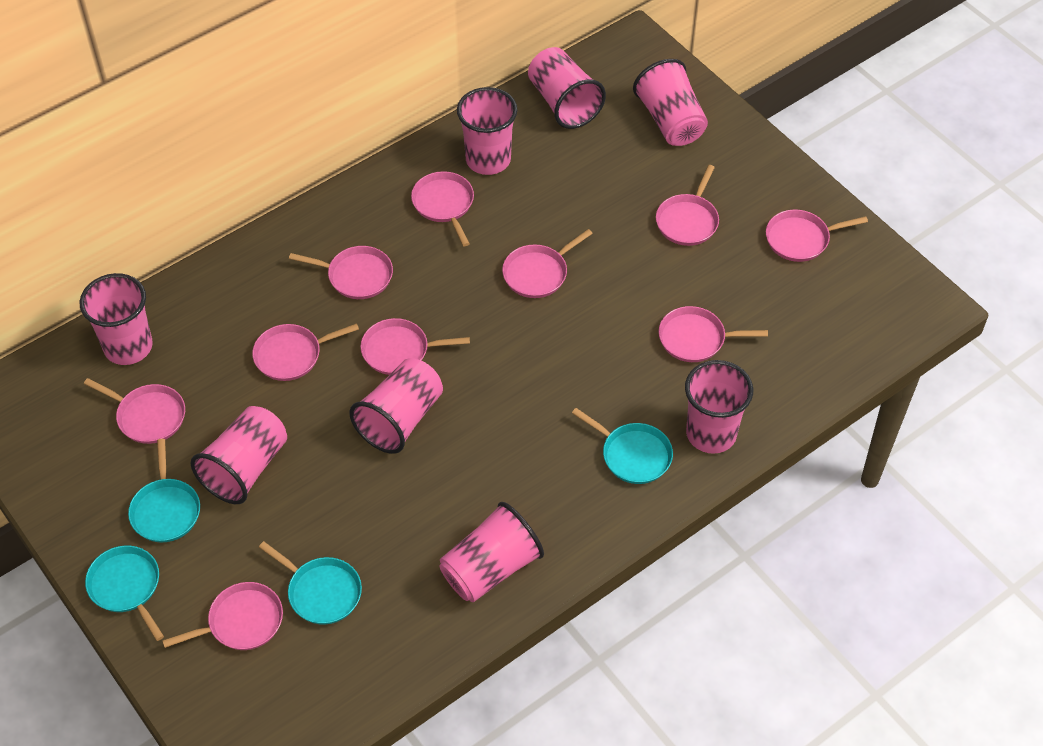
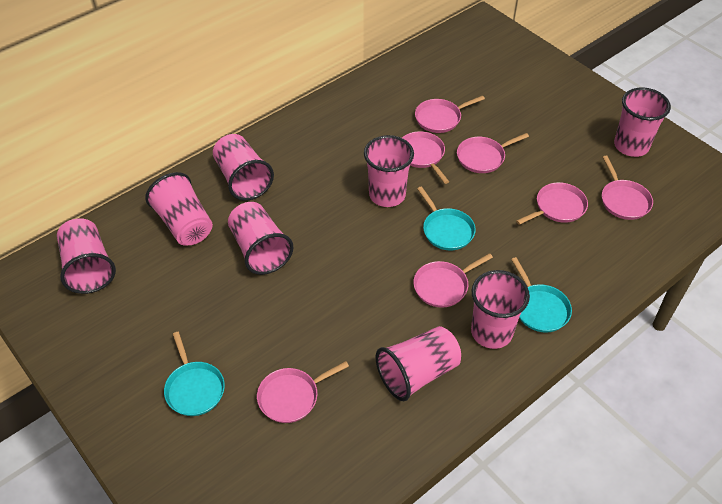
pink pan: [84,378,185,444] [162,582,283,650] [252,323,359,381] [289,246,393,299] [360,318,470,375] [411,171,474,246] [502,229,593,298] [656,165,719,246] [659,306,768,362] [766,210,868,262] = 10 -> [257,361,349,423] [402,131,449,184] [413,253,493,308] [415,95,485,133] [457,133,529,173] [516,182,588,225] [602,156,653,220] = 7
turquoise pan: [85,546,164,641] [128,439,200,542] [259,541,362,625] [572,408,673,484] = 4 -> [164,332,225,416] [417,186,476,251] [511,257,572,333] = 3

